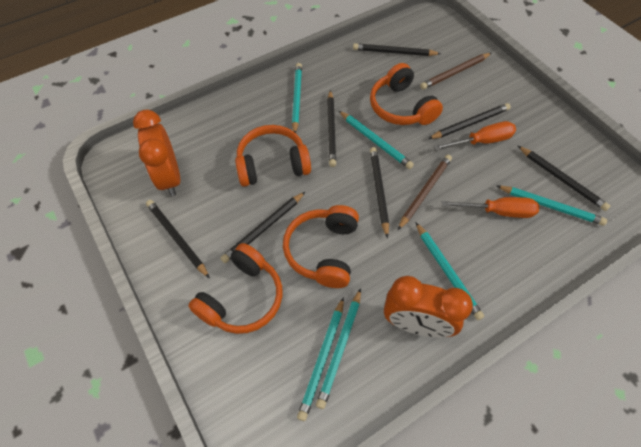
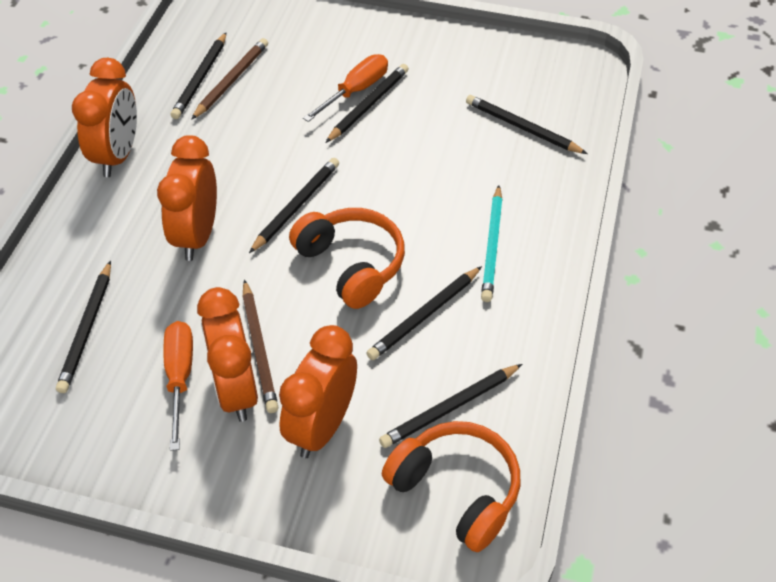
orange clock: [133,110,180,196] [384,276,473,338] = 2 -> [72,58,137,177] [157,135,217,261] [197,287,258,422] [279,325,357,458] = 4
orange headphones: [188,243,283,334] [235,125,311,187] [283,205,359,288] [370,63,443,125] = 4 -> [289,208,405,309] [382,421,520,552] = 2
turquoise pencil: [292,63,302,133] [297,297,344,421] [316,288,361,409] [339,111,414,169] [415,222,484,320] [497,186,607,226] = 6 -> [481,185,502,302] = 1

